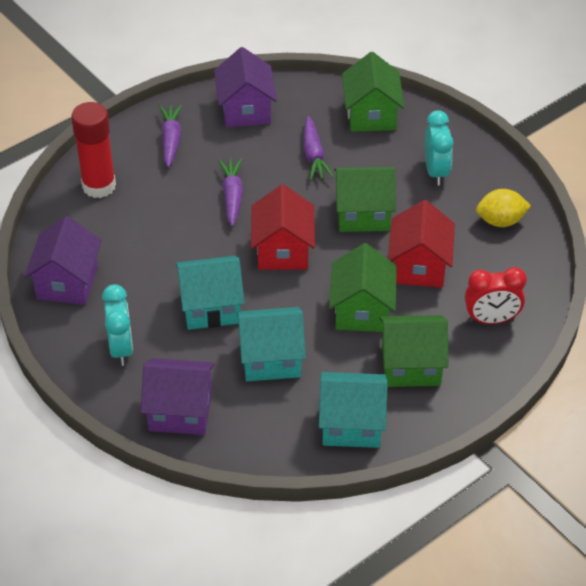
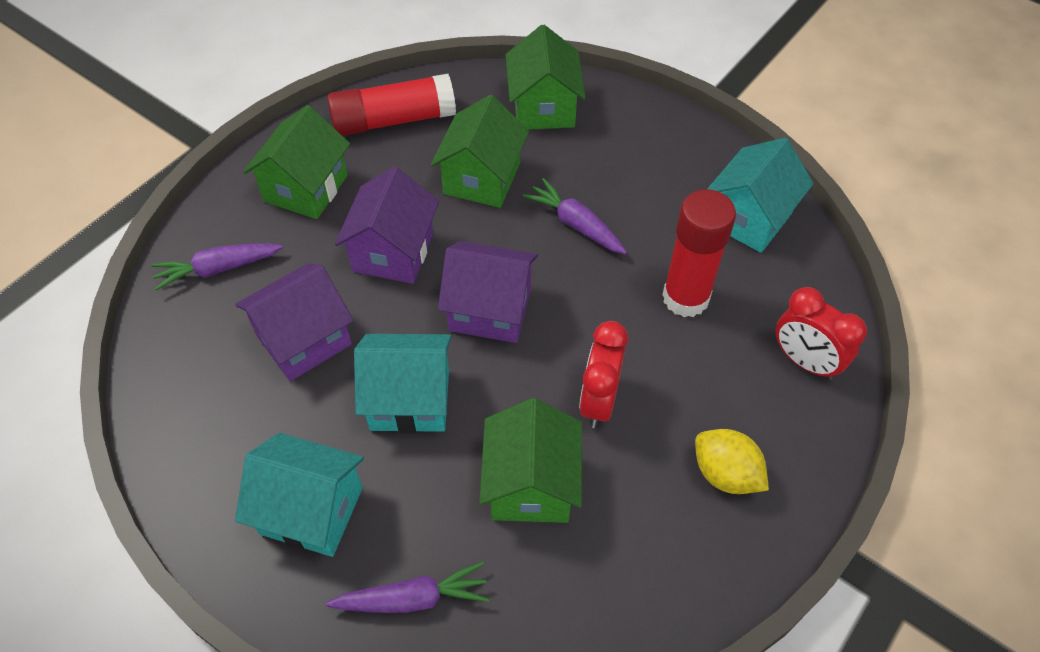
red clock: [465,267,527,324] = 1 -> [579,321,628,428] [776,287,867,380] = 2
red glue stick: [71,102,116,198] = 1 -> [327,74,456,136] [662,189,736,317] = 2
red house: [251,184,315,270] [388,200,455,288] = 2 -> none = 0
turquoise clock: [102,284,133,366] [425,110,453,185] = 2 -> none = 0

